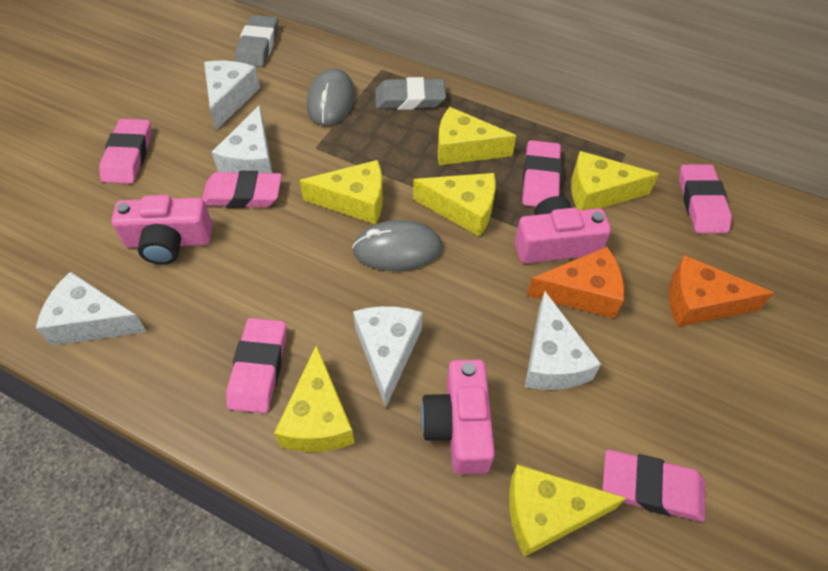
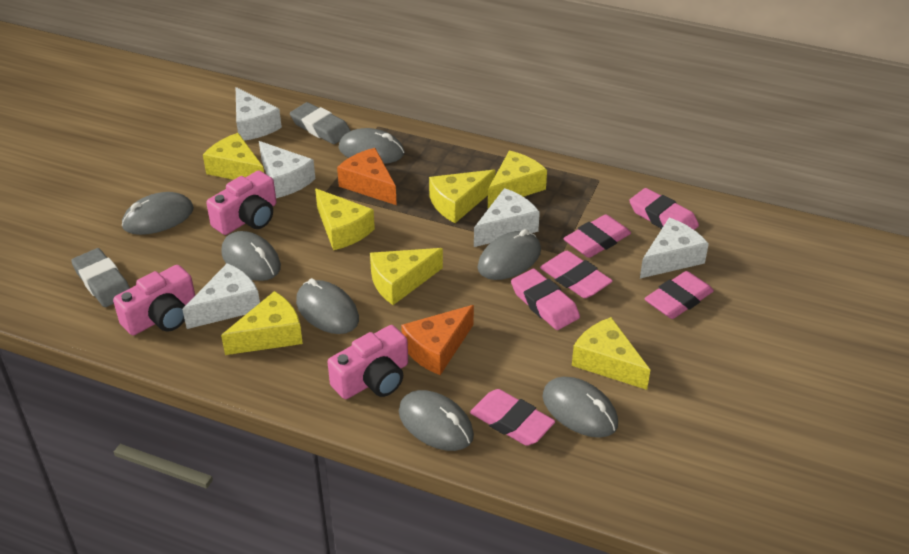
grey mouse: [307,68,355,126] [352,220,443,271] = 2 -> [122,192,194,235] [221,231,281,281] [296,278,359,334] [338,128,405,164] [399,390,474,451] [477,229,541,280] [543,377,618,438] = 7
yellow cheese: [274,345,355,452] [300,160,383,224] [413,173,496,237] [438,107,516,165] [509,464,626,557] [571,151,659,210] = 6 -> [203,133,264,180] [221,291,303,355] [315,189,375,250] [370,248,443,305] [429,170,495,223] [488,151,547,208] [572,317,650,390] = 7

